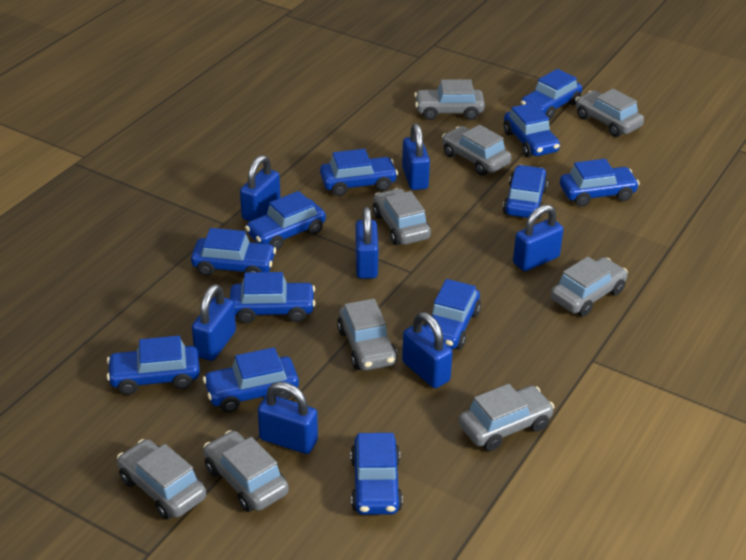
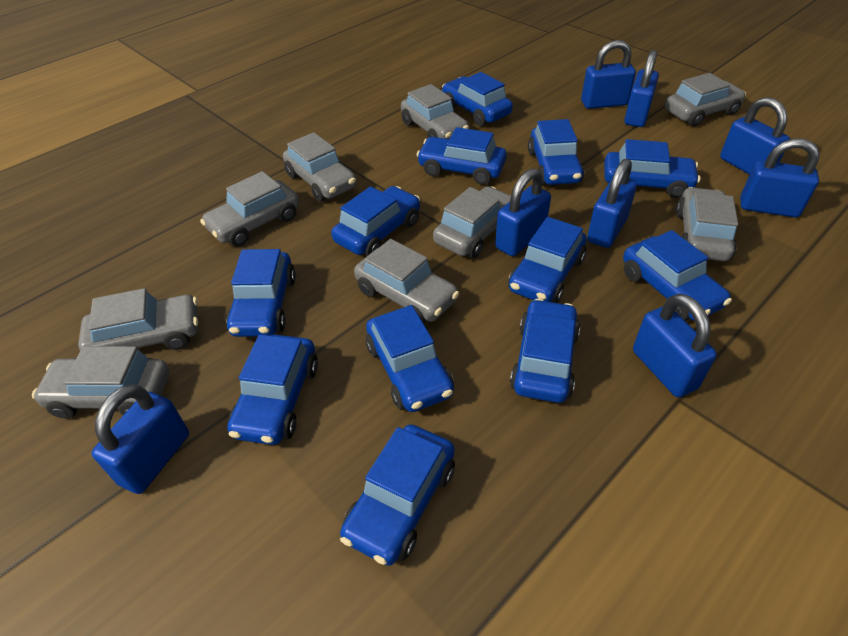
blue padlock: [192,284,236,361] [240,155,281,221] [258,382,318,454] [355,207,378,279] [402,123,430,190] [402,312,453,388] [513,205,564,271] = 7 -> [92,384,189,494] [495,168,551,256] [581,40,636,109] [587,159,637,248] [624,50,659,127] [633,294,717,397] [720,97,790,175] [740,138,820,217] = 8

